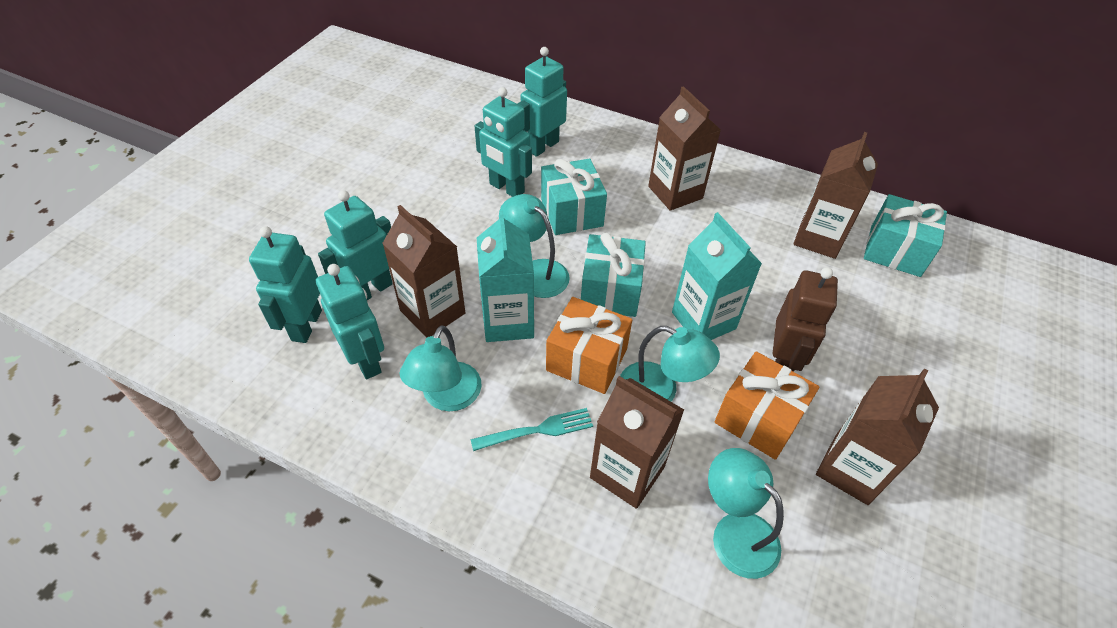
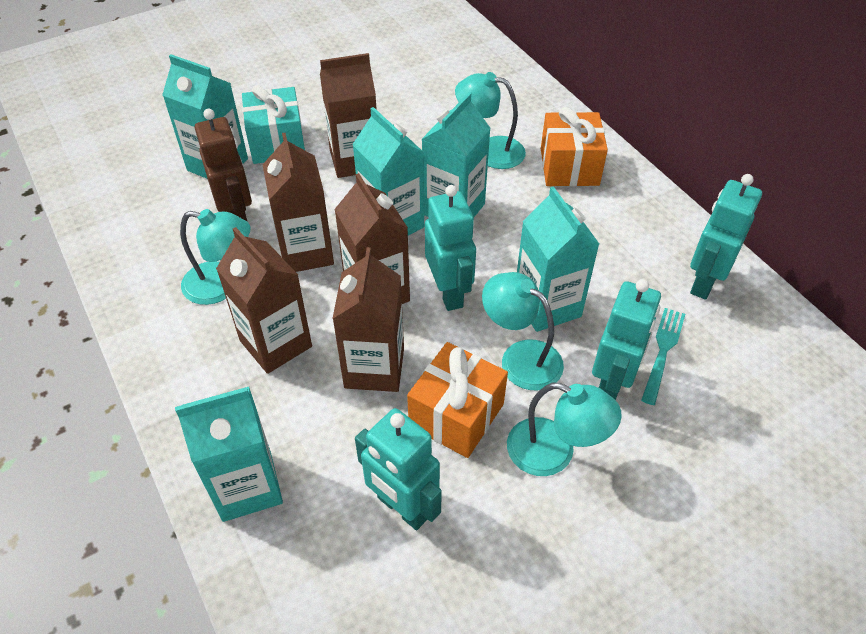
turquoise carton: [477,211,534,342] [672,212,762,340] = 2 -> [162,54,248,179] [175,387,283,522] [352,107,424,236] [421,92,491,217] [517,186,599,332] = 5
turquoise gift: [541,158,607,235] [581,233,646,317] [864,194,947,277] = 3 -> [242,85,305,164] = 1
turquoise robot: [249,226,322,343] [316,264,384,379] [318,190,393,300] [475,87,532,197] [517,47,567,157] = 5 -> [355,408,442,530] [425,185,476,311] [592,279,661,400] [690,174,762,300] = 4

